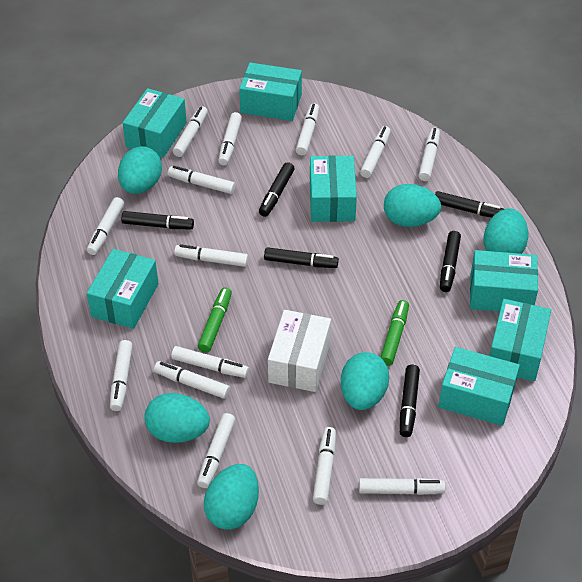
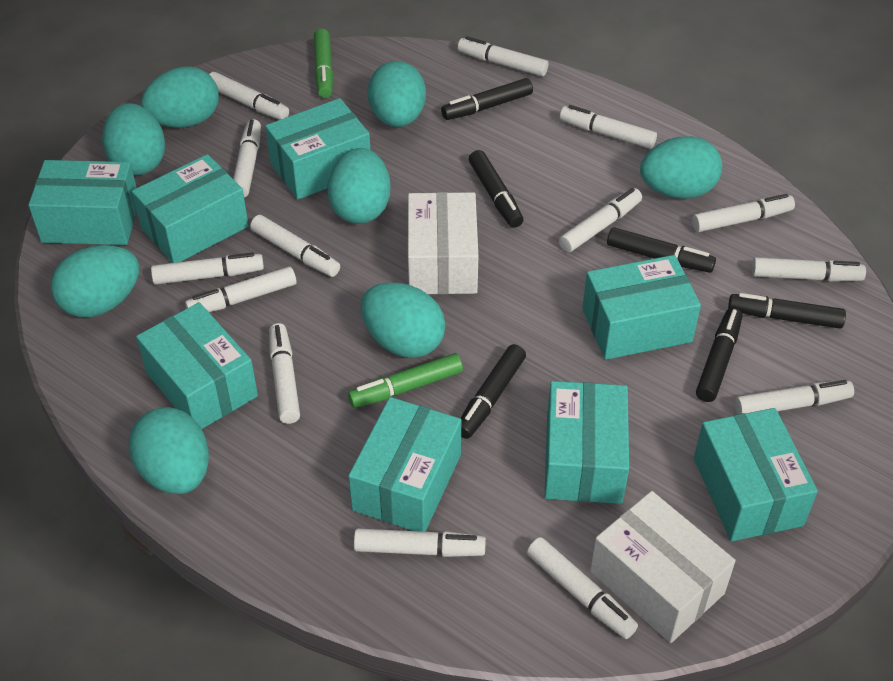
turquoise box: [87,249,159,329] [122,88,187,158] [239,63,302,121] [310,155,357,222] [439,347,520,426] [470,250,538,312] [490,299,551,381] = 7 -> [28,160,137,245] [132,154,249,263] [136,302,258,429] [265,98,370,200] [348,397,461,532] [545,381,629,504] [582,255,701,360] [694,408,818,541] = 8
turquoise egg: [118,146,162,194] [144,393,210,443] [204,464,259,530] [341,352,389,410] [384,184,441,227] [483,208,529,254] = 6 -> [51,245,139,317] [102,103,165,175] [129,407,209,494] [141,67,219,128] [327,148,391,224] [361,283,446,358] [368,61,426,127] [640,136,722,199] = 8
white box: [268,310,331,392] = 1 -> [408,192,478,294] [590,491,736,643] = 2

